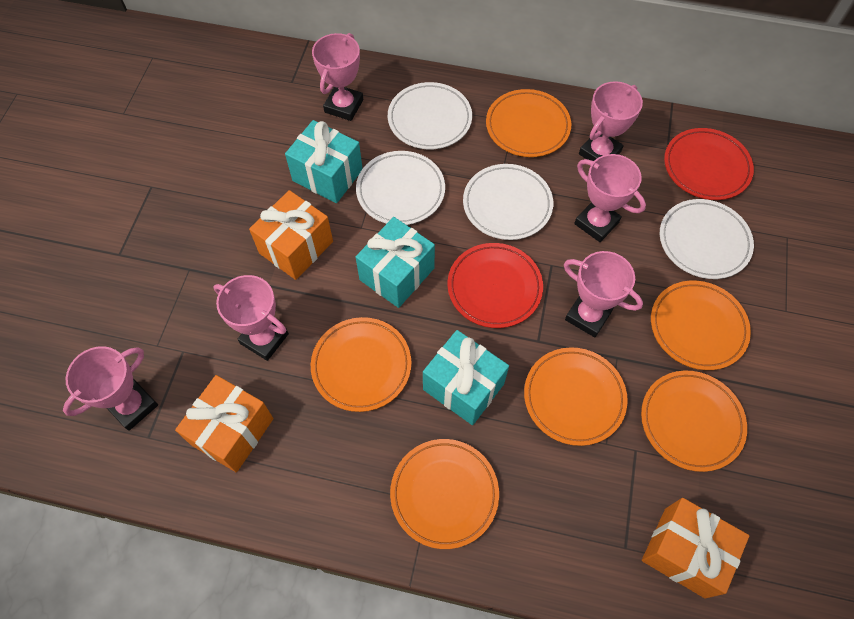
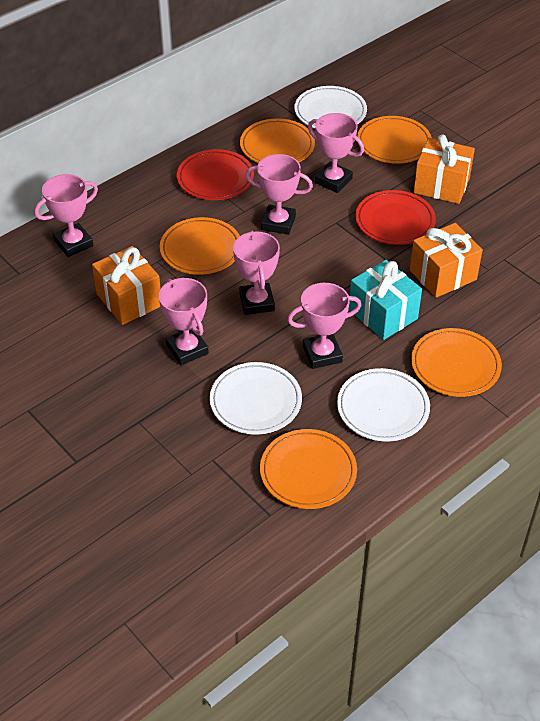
orange plate: [311,317,412,412] [390,439,499,549] [486,89,571,157] [524,347,628,446] [641,371,747,472] [651,280,751,370] = 6 -> [160,217,240,275] [240,119,315,163] [260,429,357,509] [357,116,432,164] [411,328,502,397] = 5
turquoise gift: [285,120,363,203] [356,217,435,308] [423,330,509,425] = 3 -> [349,260,422,340] = 1
white plate: [356,151,445,225] [388,82,472,149] [463,164,553,240] [660,199,754,279] = 4 -> [210,362,302,435] [294,86,367,129] [337,368,430,442] = 3

